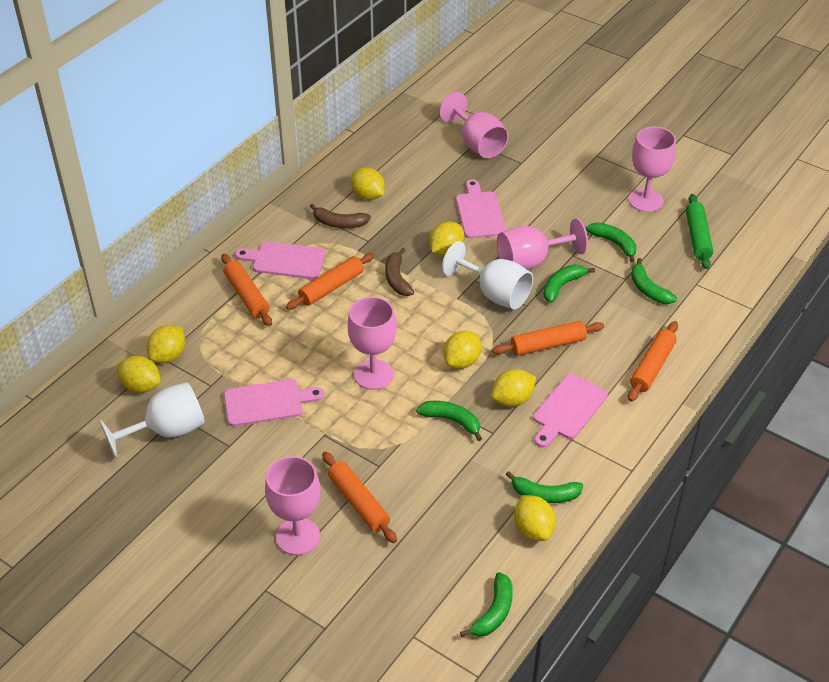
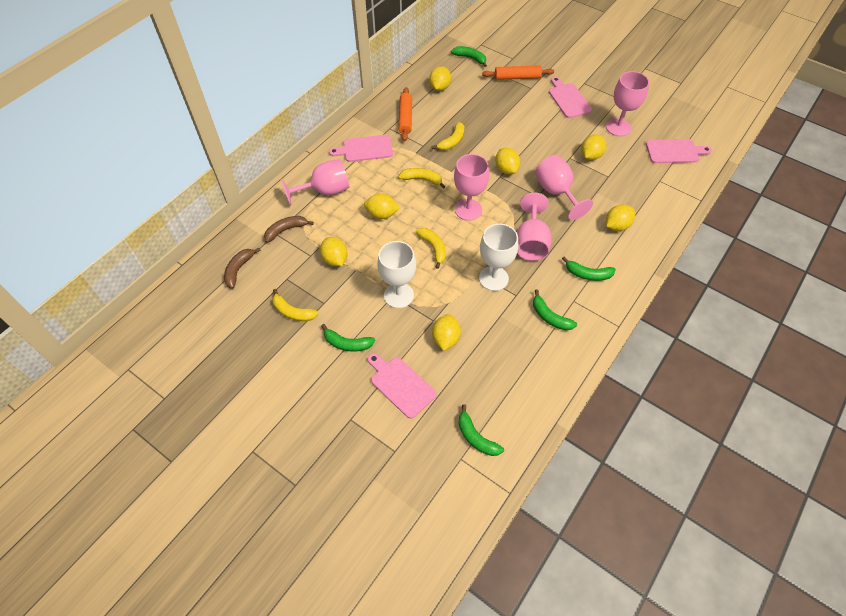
green banana: [416,401,482,441] [460,572,513,637] [506,471,583,503] [544,264,595,303] [586,222,636,262] [631,258,677,304] = 6 -> [321,324,375,351] [451,46,487,67] [458,405,504,456] [533,290,577,331] [562,256,616,281] = 5
green rolling pin: [686,194,713,269] = 1 -> none = 0
orange rolling pin: [221,254,272,326] [286,253,375,310] [322,452,397,543] [492,321,604,356] [628,321,678,402] = 5 -> [398,87,412,141] [482,65,554,80] = 2
yellow banana: none = 0 -> [272,289,318,321] [398,168,445,189] [416,228,446,269] [432,122,464,150] = 4

